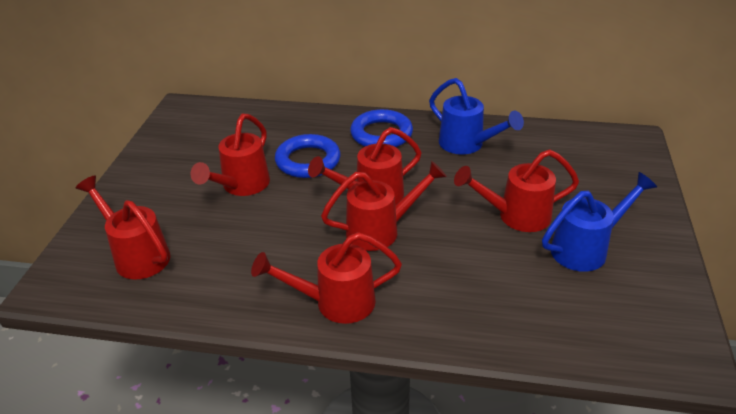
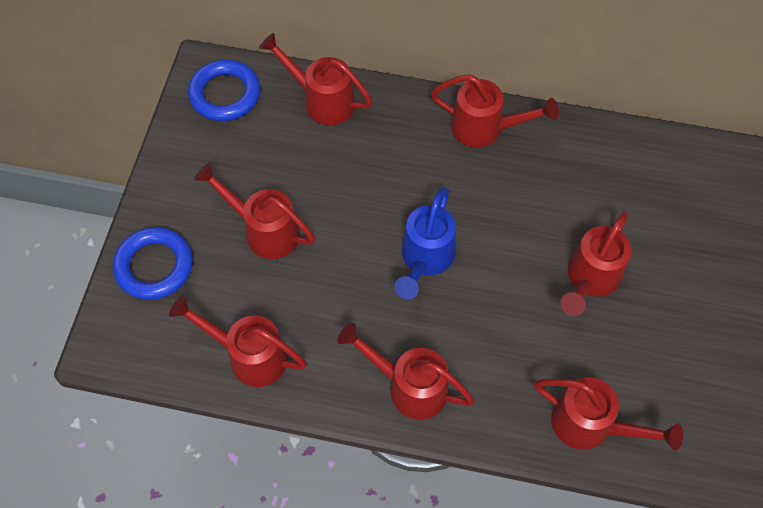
blue watering can: [429,78,524,154] [542,172,657,272] = 2 -> [394,187,456,299] = 1
red watering can: [76,176,171,280] [190,114,270,196] [251,232,402,324] [308,127,422,205] [321,161,447,251] [454,149,579,232] = 6 -> [169,296,307,387] [194,163,315,259] [259,33,373,125] [337,323,475,420] [431,74,559,148] [534,377,683,451] [561,211,631,316] = 7

